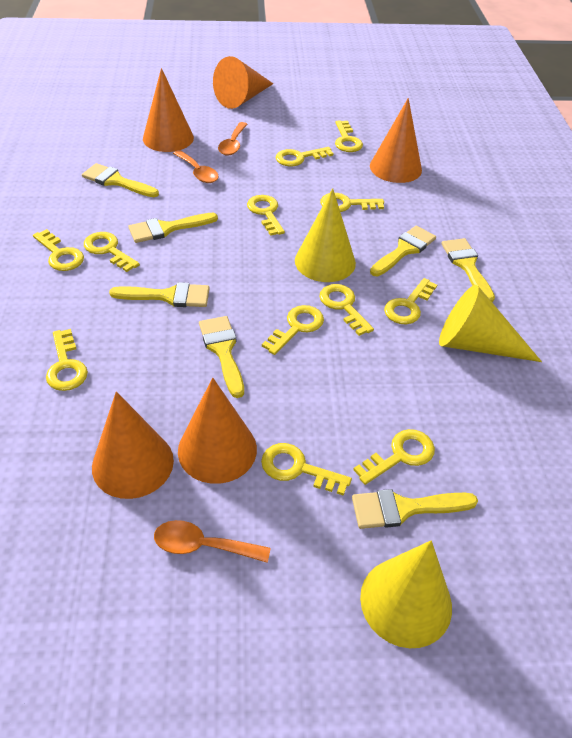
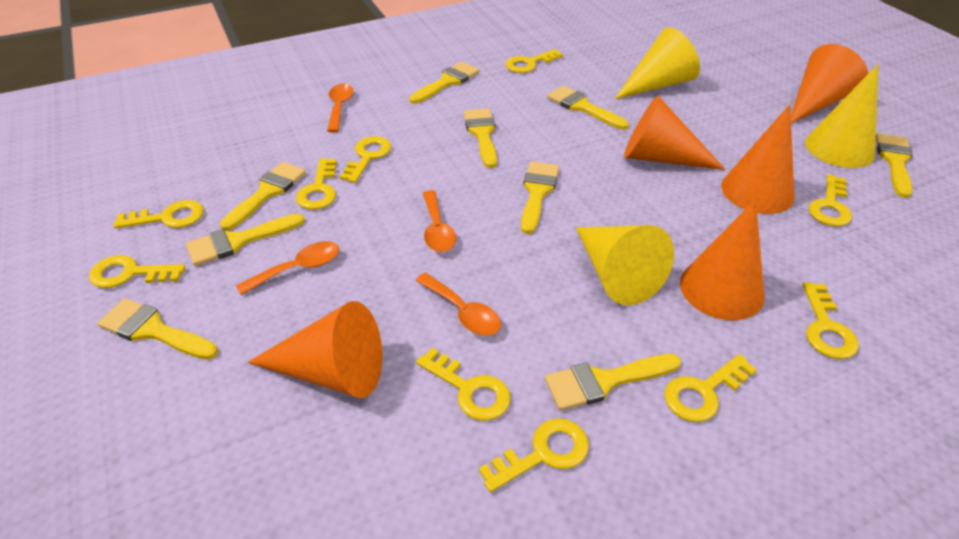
orange spoon: [154,520,271,563] [173,150,219,183] [218,122,248,155] = 3 -> [236,241,339,295] [327,84,354,132] [415,273,501,336] [423,190,456,252] = 4
yellow brush: [82,163,159,197] [109,282,210,307] [128,213,218,243] [199,316,244,398] [352,489,478,529] [370,226,436,276] [441,238,495,302] = 7 -> [97,298,218,360] [186,214,305,266] [220,162,306,231] [409,62,479,104] [464,108,497,168] [521,162,559,234] [545,354,681,411] [547,86,629,130] [876,133,913,198] = 9
yellow key: [33,229,84,271] [46,329,88,391] [84,232,140,272] [247,195,285,236] [261,443,352,496] [262,305,324,355] [276,147,334,166] [319,284,374,336] [320,193,384,212] [335,120,363,152] [353,429,435,485] [384,278,437,324] = 12 -> [89,255,185,288] [113,200,204,229] [296,158,337,210] [340,136,391,183] [416,348,511,421] [479,418,589,492] [505,49,563,73] [664,354,757,422] [803,282,859,359] [809,174,852,226] = 10

